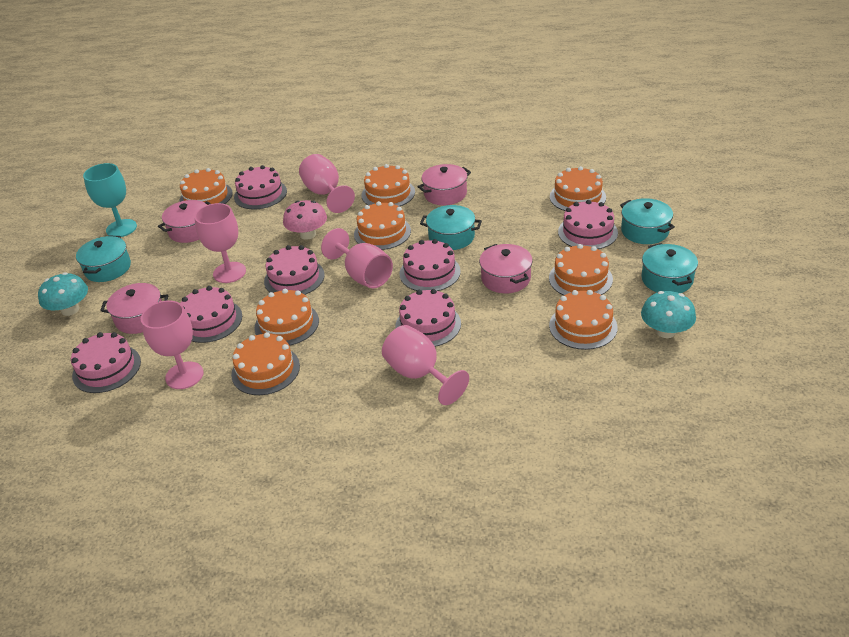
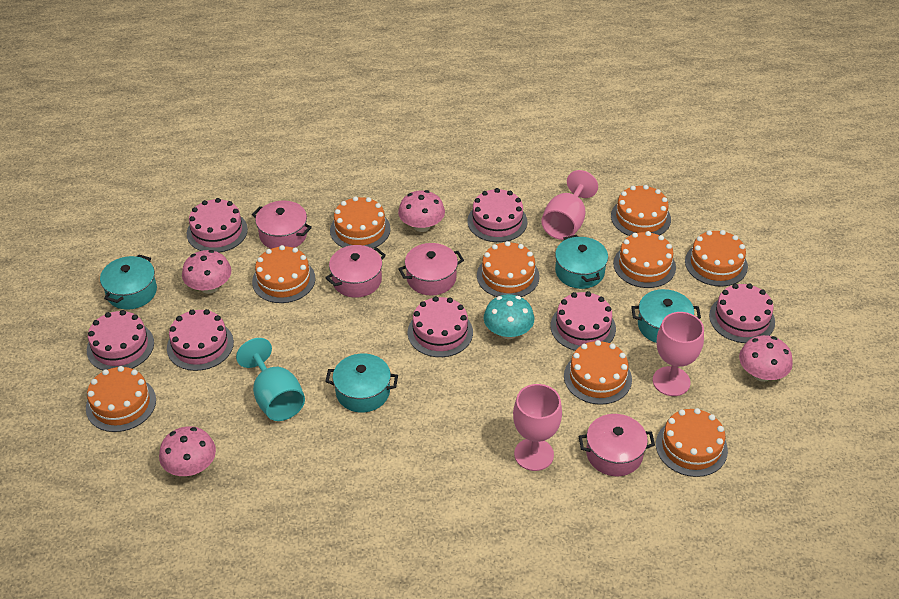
orange cake: [180,168,233,205] [231,332,300,395] [255,289,319,346] [354,201,411,250] [361,164,415,207] [549,244,613,295] [549,290,618,350] [550,166,606,211] = 8 -> [86,366,156,432] [252,245,315,303] [330,196,391,249] [477,241,540,297] [564,340,632,405] [611,185,671,236] [613,231,676,288] [656,408,728,477] [685,230,748,287] = 9
pink goblet: [141,300,204,389] [194,203,246,283] [299,154,355,213] [321,228,393,288] [382,325,469,405] = 5 -> [513,384,562,471] [541,170,598,240] [653,312,704,396] = 3
pink mushroom: [283,200,327,240] = 1 -> [159,426,216,476] [182,250,231,294] [398,190,445,232] [739,335,793,382] = 4
turquoise mushroom: [38,272,88,316] [641,291,696,338] = 2 -> [484,294,534,339] = 1

